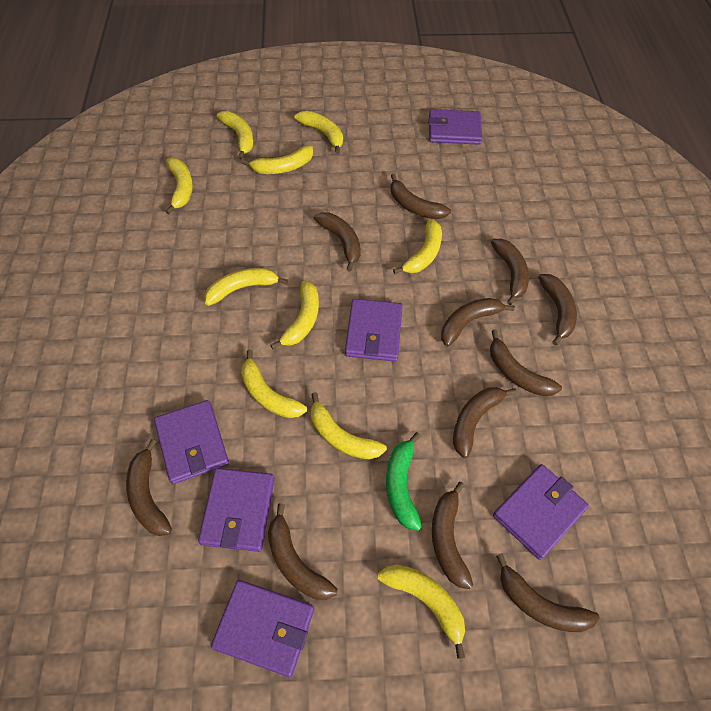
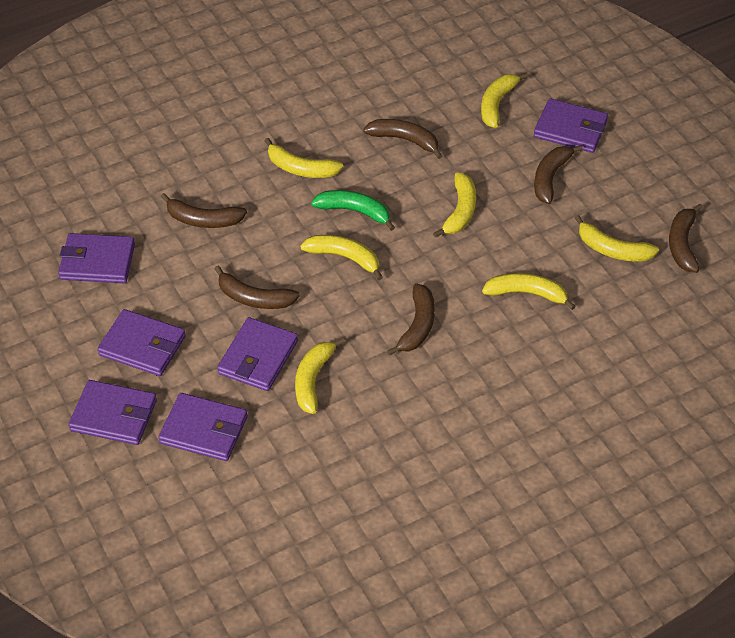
brown banana: [126,439,172,536] [268,503,338,600] [314,212,361,272] [390,174,451,219] [432,482,473,589] [441,298,515,347] [453,387,517,458] [490,330,562,396] [491,238,529,305] [496,553,600,632] [538,274,577,346] = 11 -> [161,193,247,228] [214,265,300,309] [363,119,442,159] [387,283,435,356] [534,145,583,204] [669,204,703,273] = 6
yellow banana: [165,158,193,214] [205,268,288,306] [217,111,253,159] [241,350,307,418] [242,146,313,174] [270,280,319,349] [294,111,343,154] [311,392,387,460] [377,565,465,659] [393,219,442,274] = 10 -> [265,138,343,178] [295,338,345,414] [300,235,383,280] [433,173,476,238] [481,73,528,128] [482,273,576,310] [575,215,659,262] = 7

